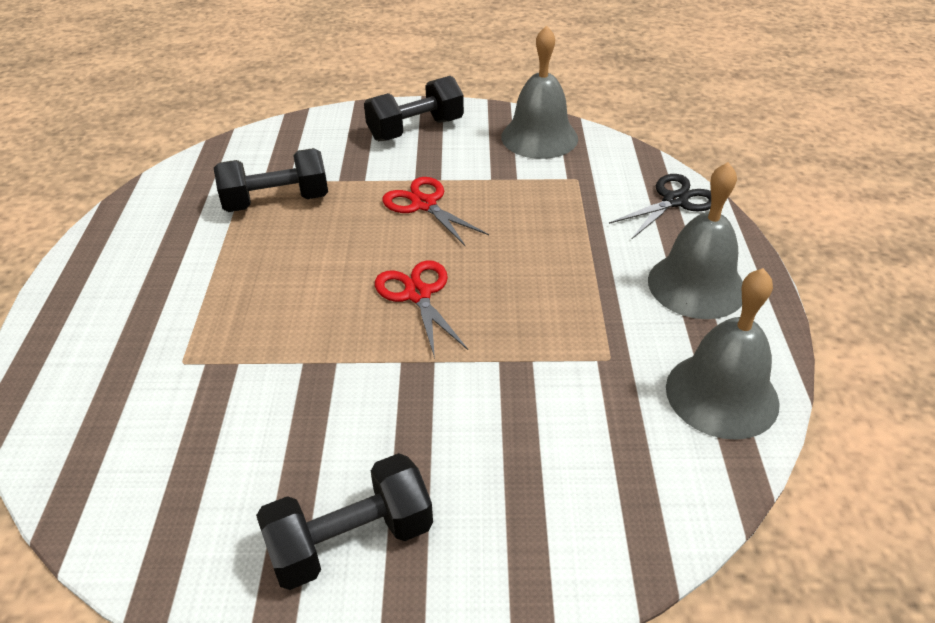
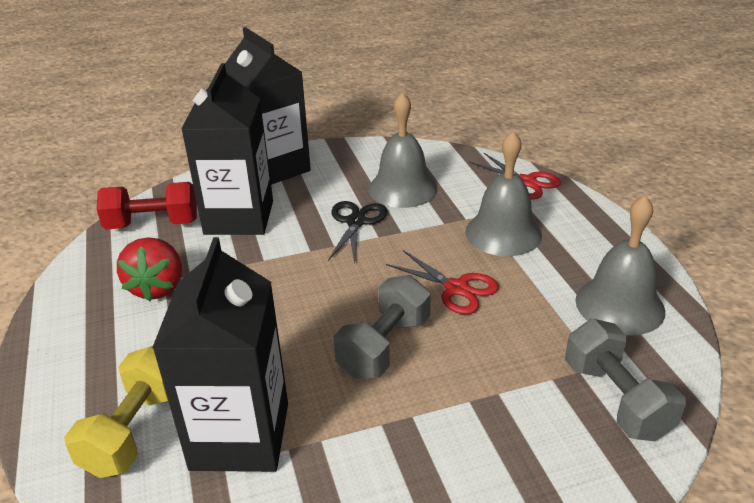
black carton: none = 0 -> [152,237,288,472] [181,63,273,235] [225,27,311,185] = 3
black dumbbell: [214,148,328,212] [256,453,433,590] [364,76,464,141] = 3 -> none = 0
grey dumbbell: none = 0 -> [334,275,431,379] [565,319,686,441] = 2
red dumbbell: none = 0 -> [97,182,197,230] = 1
red strawberry: none = 0 -> [117,237,182,301] = 1
yellow dumbbell: none = 0 -> [64,346,168,478] = 1

